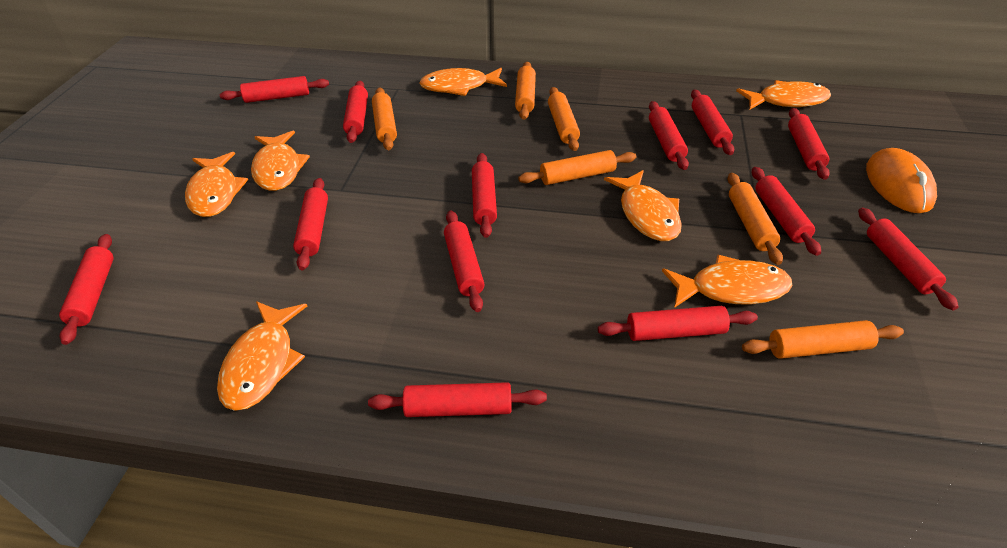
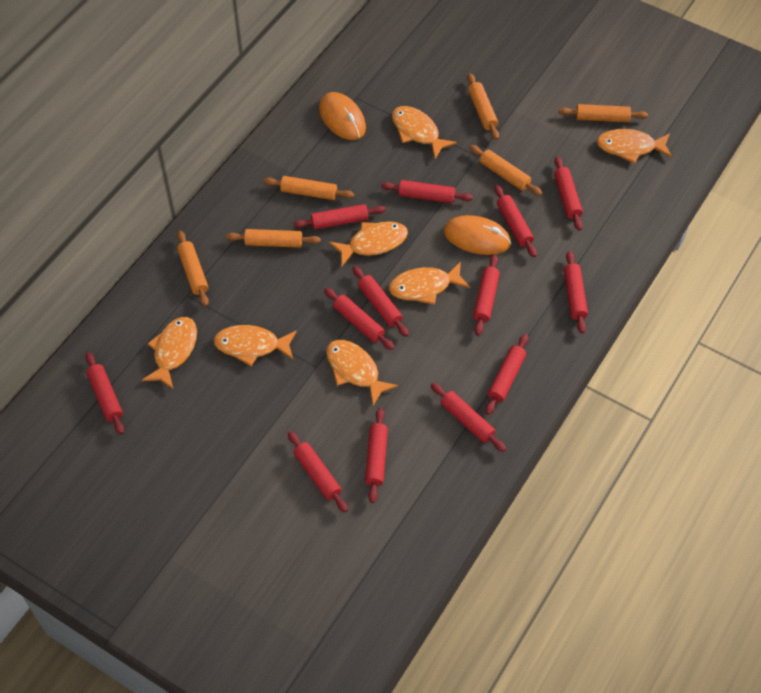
orange mouse: [866,148,937,213] = 1 -> [319,92,366,140] [444,215,511,255] = 2

